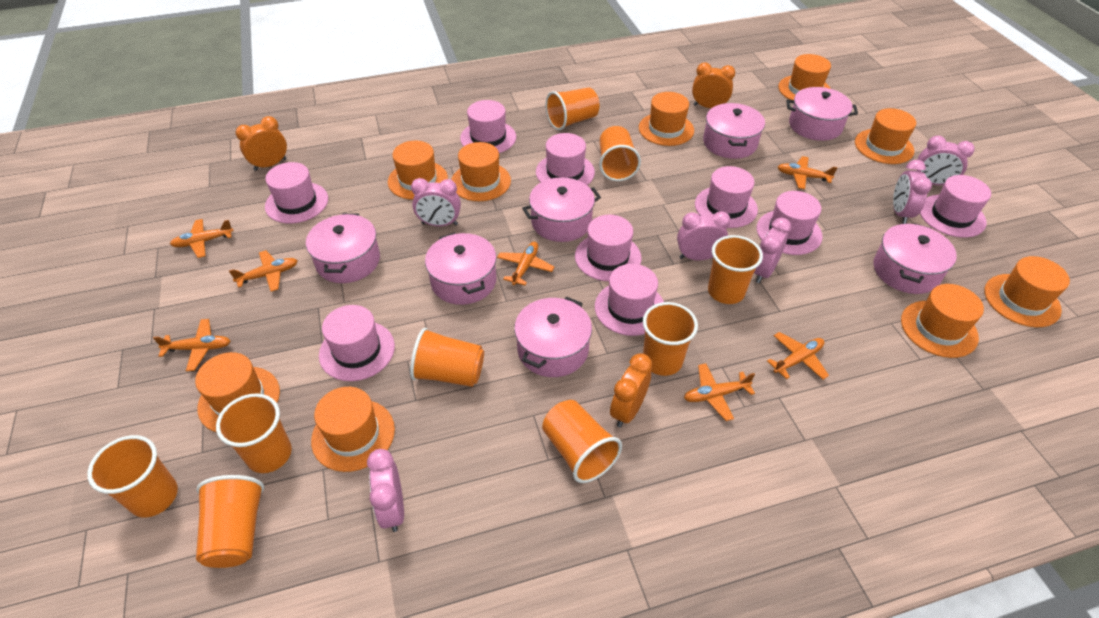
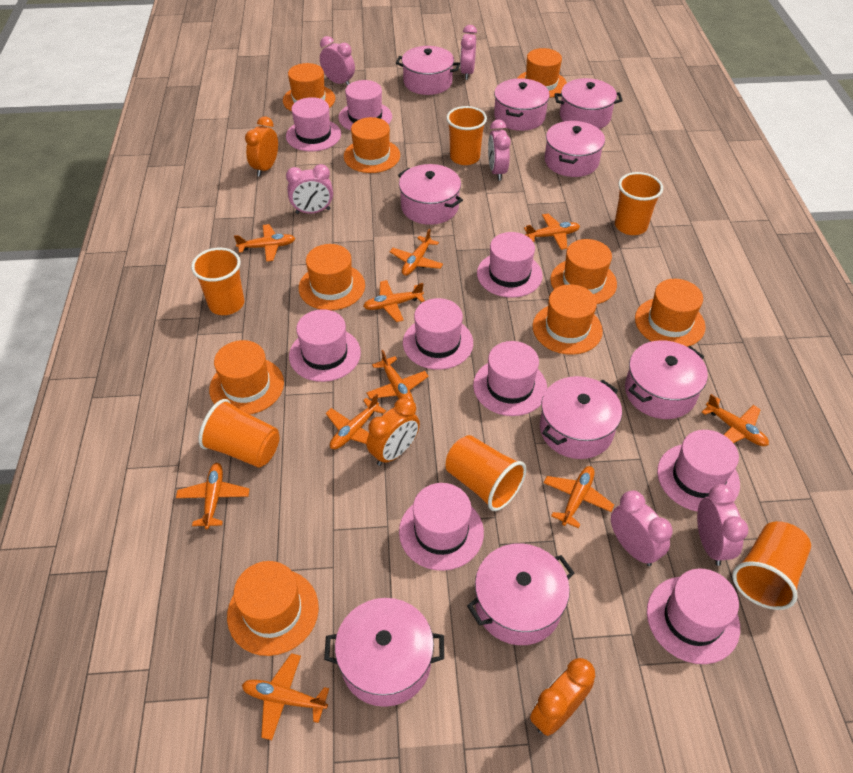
orange cup: [87,435,178,518] [196,475,264,568] [216,393,292,473] [410,328,484,387] [542,400,622,483] [545,88,600,130] [599,126,641,181] [643,302,698,376] [708,235,763,304] = 9 -> [191,248,245,315] [199,399,280,468] [446,106,487,165] [446,435,526,511] [615,172,663,235] [732,521,811,610] = 6
orange plane: [153,319,230,371] [170,219,234,258] [229,250,298,292] [497,242,554,286] [684,363,755,421] [767,332,829,380] [778,156,838,189] = 7 -> [176,463,249,529] [234,224,295,262] [242,653,329,740] [326,393,386,449] [363,280,425,322] [366,350,428,401] [390,228,443,276] [524,214,580,250] [544,466,614,528] [702,394,769,446] = 10
pink pot: [306,213,380,283] [425,232,497,305] [514,297,592,377] [522,177,601,242] [703,103,765,159] [786,87,858,141] [873,223,957,294] = 7 -> [324,598,444,707] [396,46,460,95] [398,164,463,225] [467,543,574,645] [494,78,550,131] [540,376,622,459] [545,121,605,177] [554,78,623,129] [625,340,708,419] = 9

